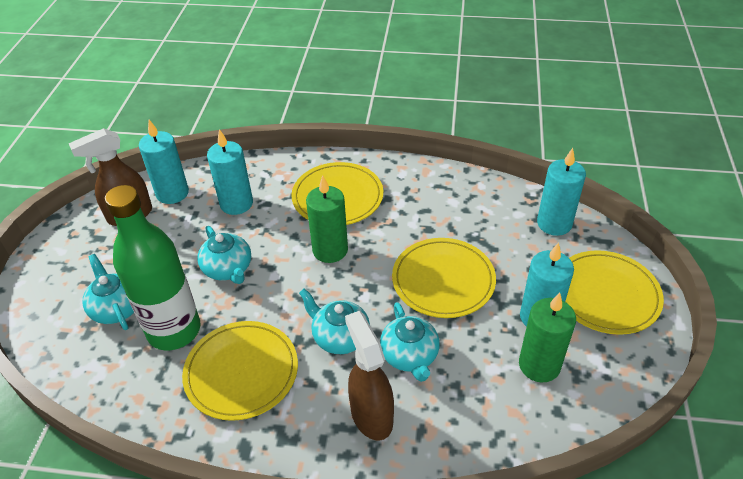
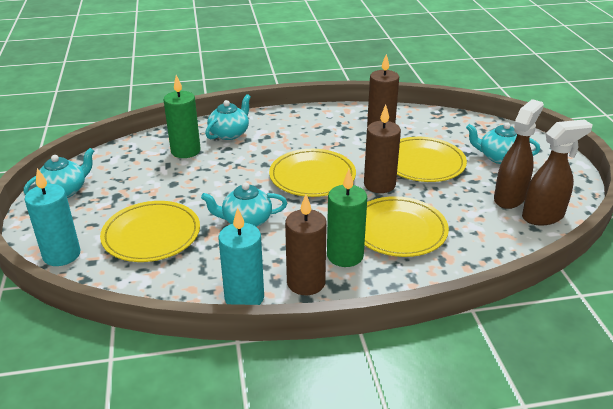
brown candle: none = 0 -> [285,194,327,295] [364,105,401,193] [367,54,399,127] = 3
green bottle: [105,185,201,350] = 1 -> none = 0
turquoise candle: [139,120,189,204] [207,129,253,215] [520,242,574,327] [537,148,586,236] = 4 -> [24,168,81,266] [219,207,264,305] = 2

